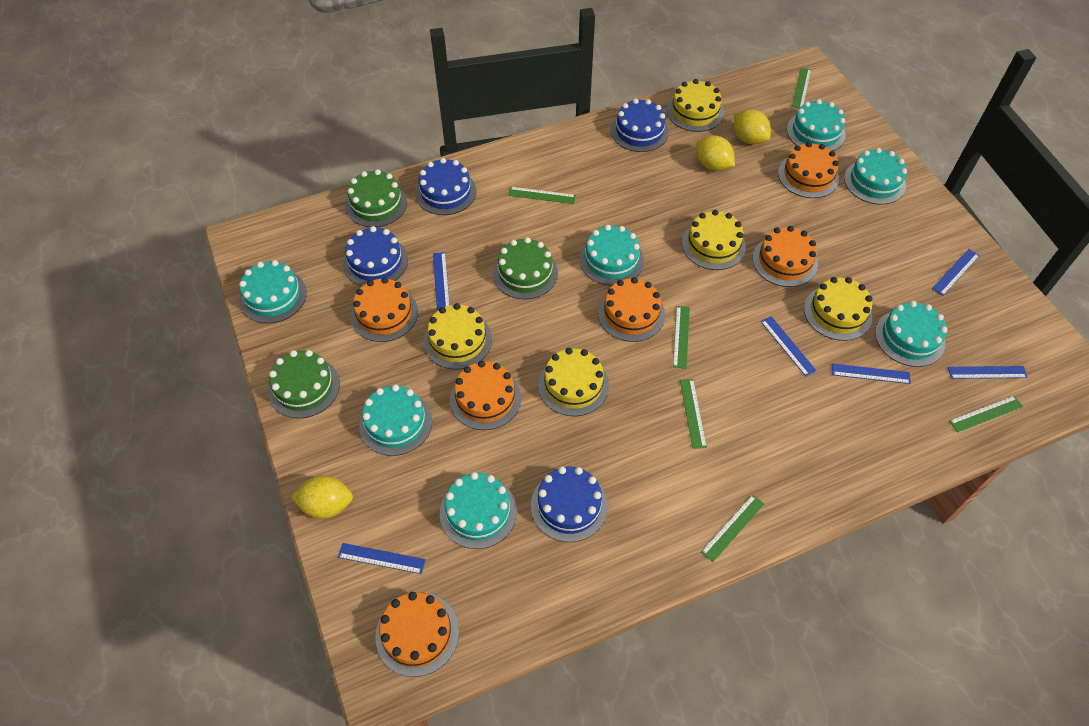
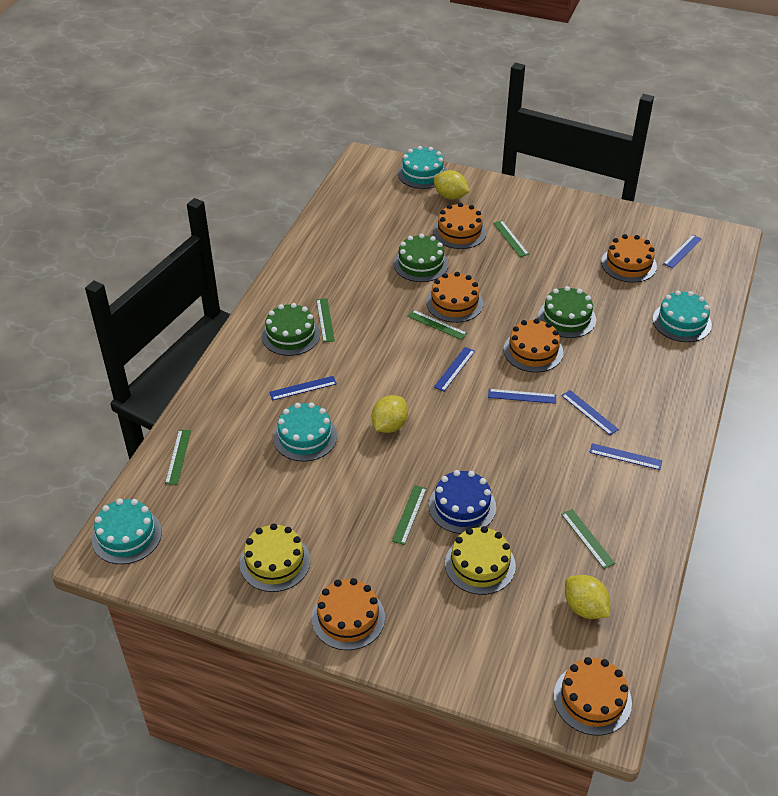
blue cake: [343,226,408,286] [415,158,476,215] [531,467,608,542] [611,99,669,152] = 4 -> [429,470,496,534] = 1
turquoise cake: [239,260,307,324] [359,384,432,456] [440,472,517,549] [580,225,644,286] [787,99,846,151] [844,148,907,205] [875,301,948,367] = 7 -> [92,499,162,564] [273,402,337,462] [398,146,447,189] [653,290,712,342] = 4
yellow cake: [424,303,492,370] [538,348,609,416] [667,79,724,132] [682,210,746,270] [804,277,873,341] = 5 -> [240,523,310,592] [445,526,516,595] = 2

